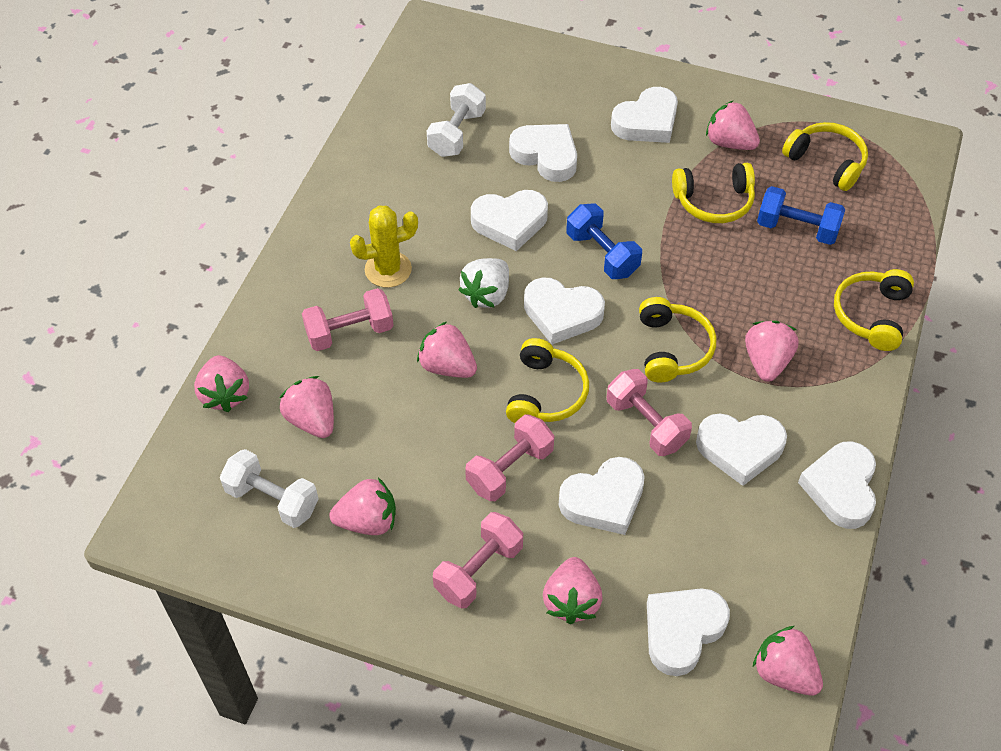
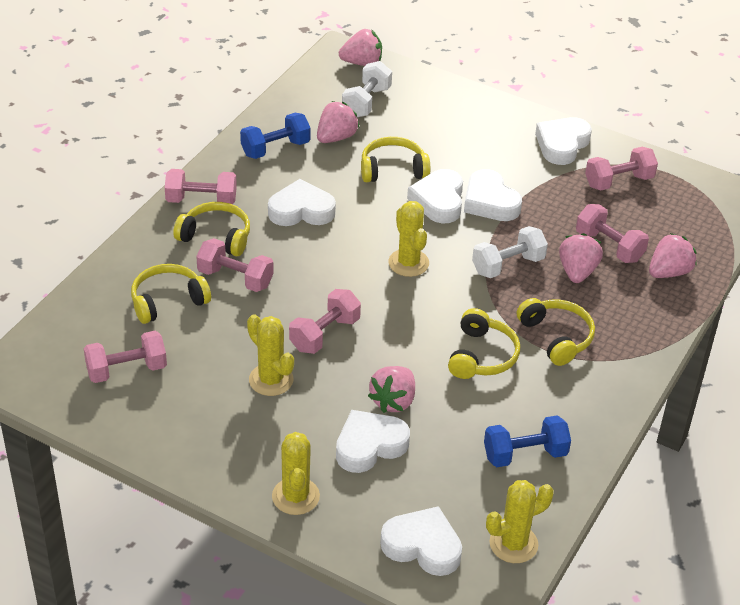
pink dumbbell: [302,288,394,351] [433,512,523,608] [465,414,554,501] [607,369,692,456] = 4 -> [84,331,167,383] [165,169,237,204] [196,238,274,292] [289,289,361,354] [576,204,649,263] [585,147,658,191] = 6
pink strawberry: [194,355,249,412] [280,376,334,438] [329,478,396,535] [417,322,477,378] [543,557,602,624] [706,100,760,150] [745,321,799,382] [753,626,823,696] = 8 -> [317,101,360,143] [339,29,382,66] [368,366,415,413] [559,233,603,283] [649,233,697,278] = 5
white heart: [471,190,548,251] [509,124,577,182] [524,277,605,345] [559,457,645,535] [611,87,678,143] [647,589,730,676] [696,413,787,486] [798,441,876,529] = 8 -> [268,179,336,226] [336,410,410,473] [380,506,462,576] [407,169,463,223] [464,169,522,221] [535,117,592,165] = 6
white strawberry: [458,258,509,308] = 1 -> none = 0
yellow cactus: [350,205,418,288] = 1 -> [247,314,294,396] [272,432,320,515] [388,201,429,277] [486,480,554,563] = 4

